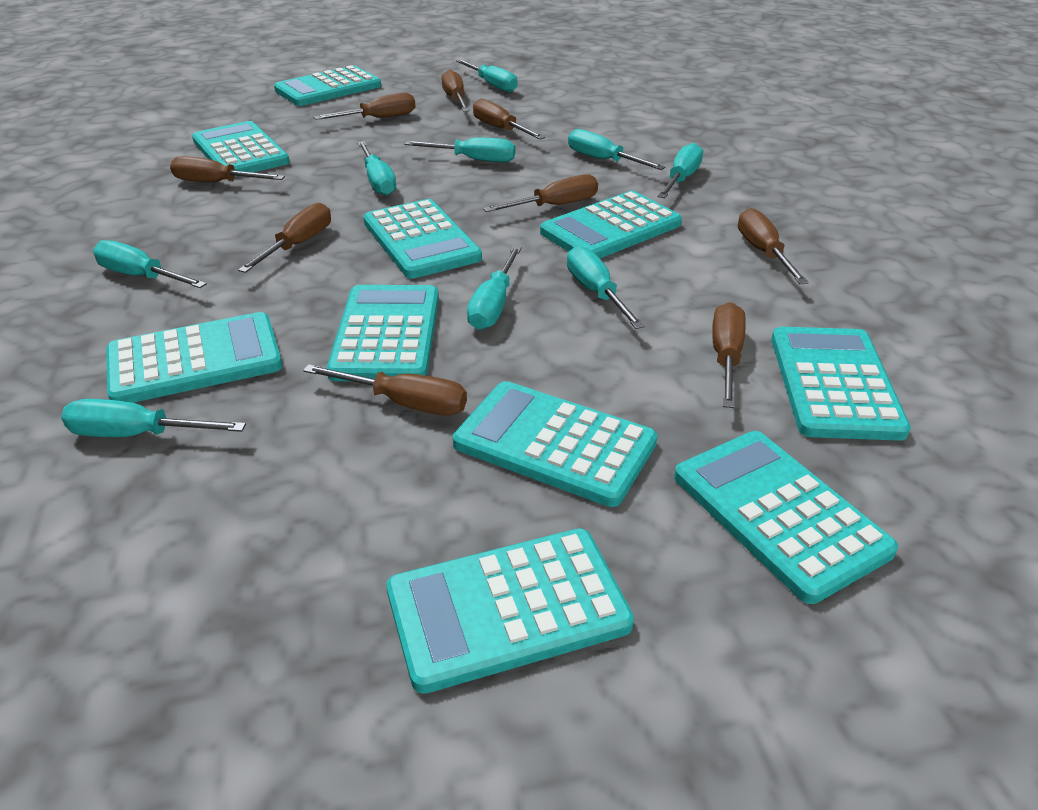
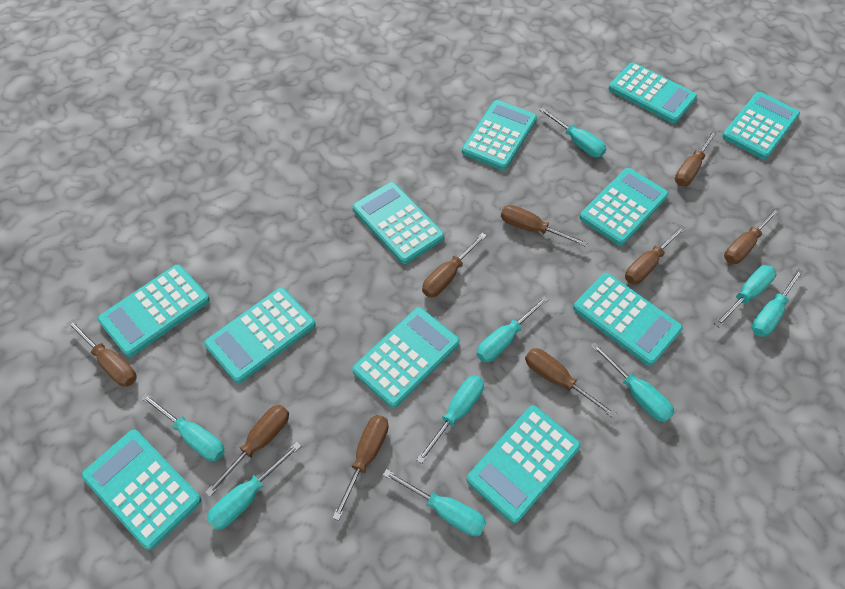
turquoise calculator: [106,312,282,403] [192,121,290,177] [274,65,381,106] [327,285,439,381] [363,199,482,279] [386,528,634,694] [453,381,657,507] [540,191,682,258] [674,431,898,604] [771,327,911,441] = 10 -> [82,430,201,550] [98,264,210,357] [204,287,315,383] [352,307,460,408] [353,182,444,264] [462,100,537,170] [467,406,581,523] [573,273,683,366] [579,168,669,246] [609,62,697,123] [722,92,800,159] = 11

